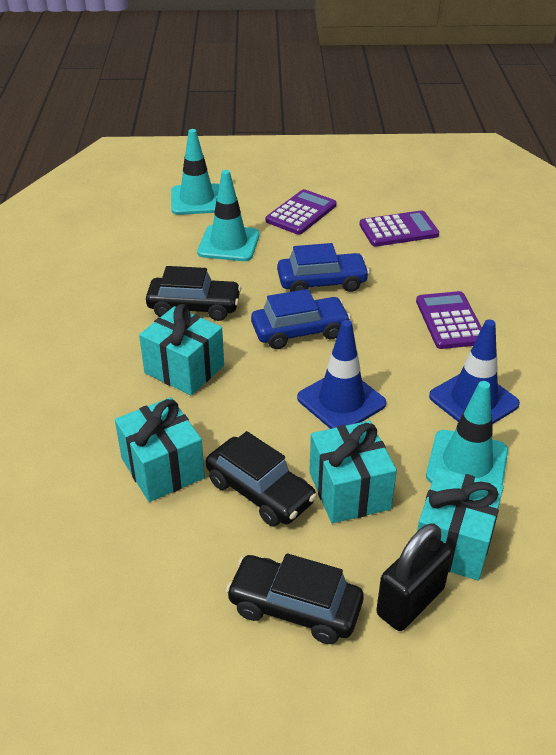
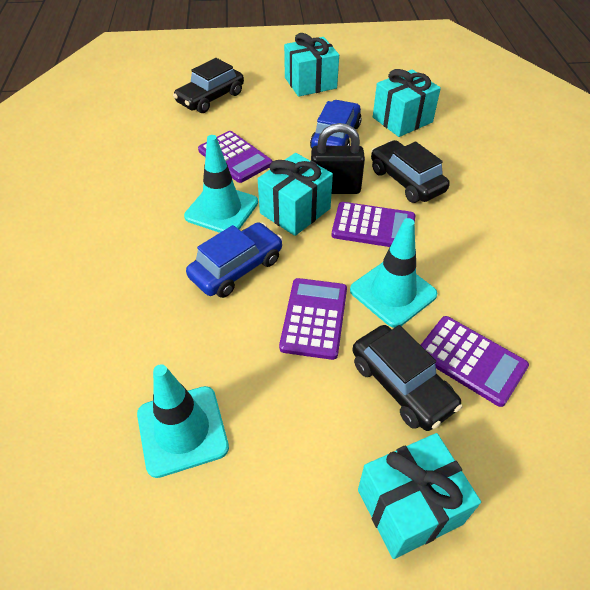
blue traffic cone: [297,320,386,429] [429,319,520,424] = 2 -> none = 0
purple calculator: [266,189,336,235] [359,210,439,247] [416,291,482,349] = 3 -> [198,131,272,183] [279,278,347,360] [332,202,416,247] [421,316,529,407] = 4

